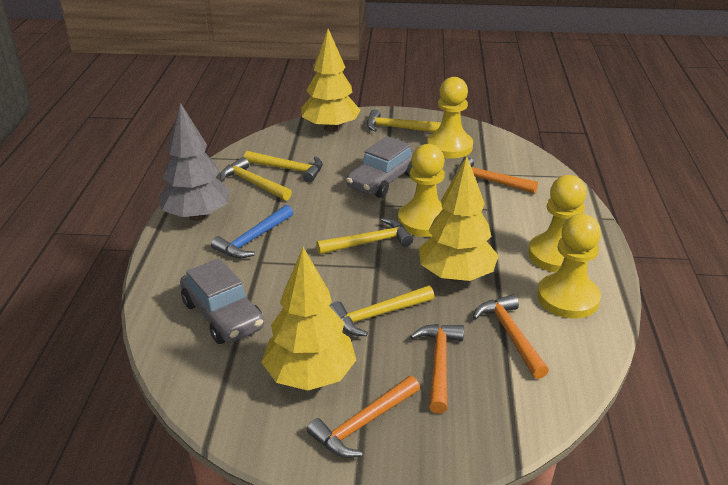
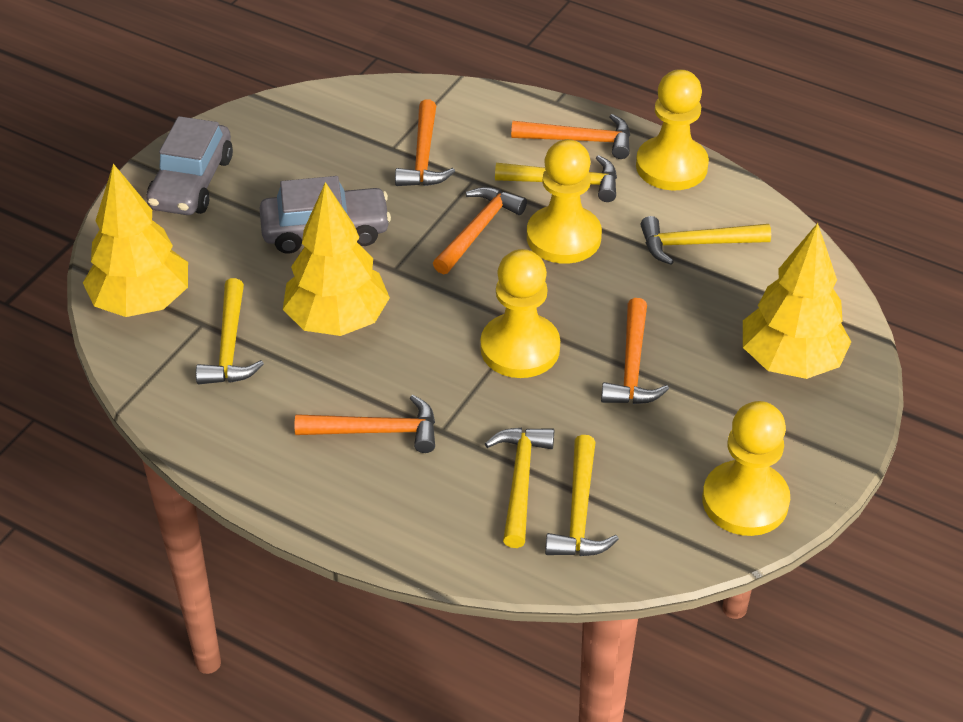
blue hammer: [211,205,293,258] = 1 -> none = 0
grey tree: [158,103,230,221] = 1 -> none = 0
orange hammer: [307,376,420,458] [410,324,464,414] [455,157,538,194] [473,294,549,379] = 4 -> [295,395,435,453] [395,99,455,186] [433,187,527,274] [511,114,630,159] [601,298,669,404] = 5

